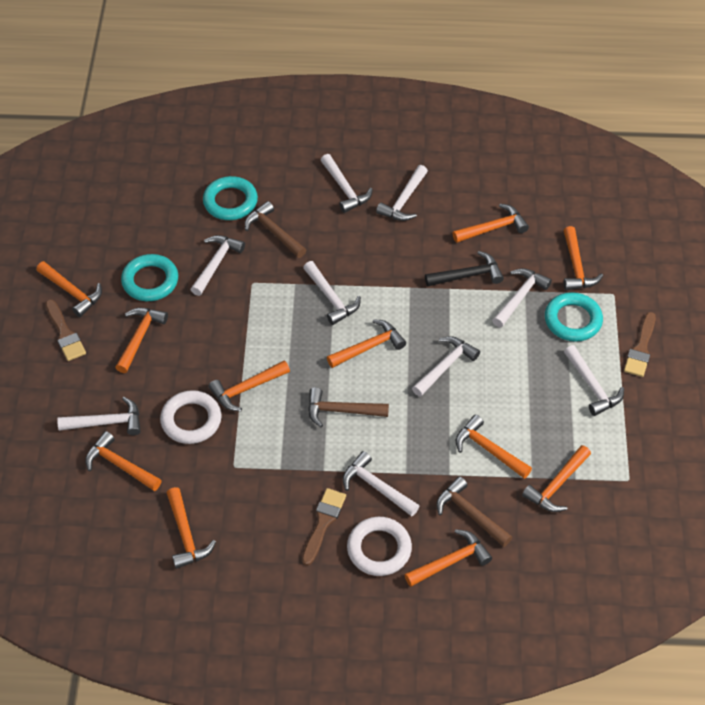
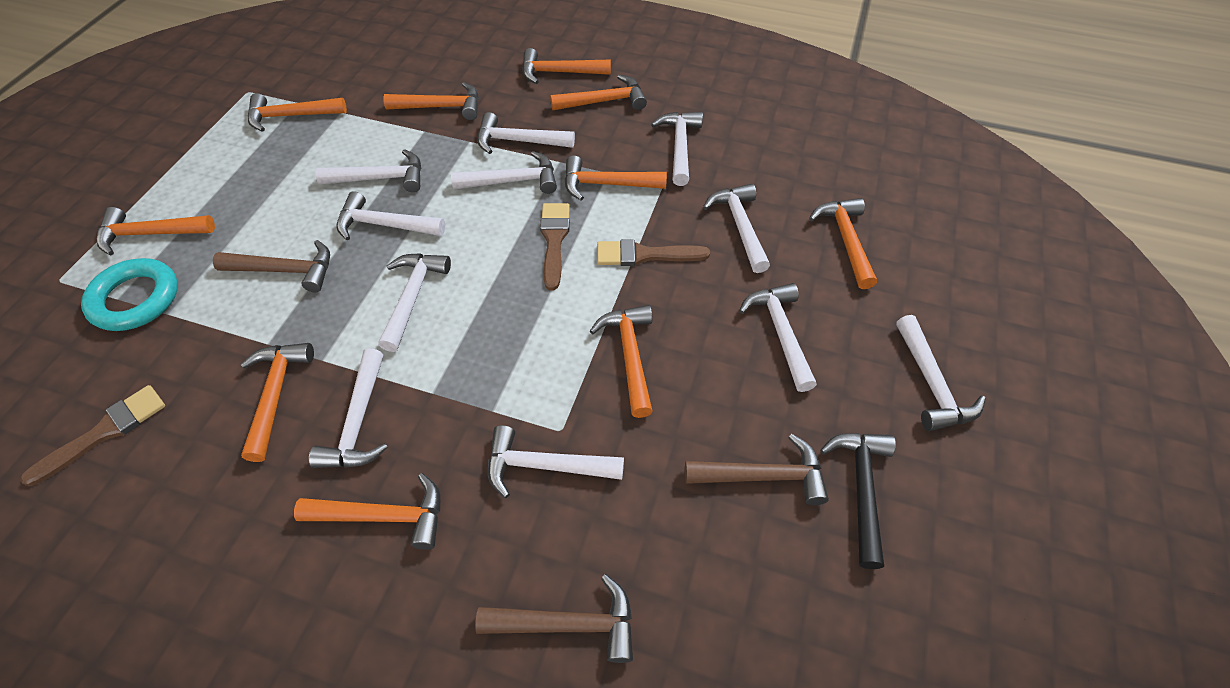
orange hammer: [36,261,102,317] [85,431,162,491] [115,308,168,373] [167,487,216,569] [209,361,290,411] [327,319,406,368] [405,529,492,587] [453,204,529,243] [456,415,532,479] [522,445,591,512] [563,226,603,291] = 11 -> [97,207,215,255] [240,343,314,462] [248,93,347,132] [294,473,440,550] [383,82,479,120] [522,48,611,84] [550,75,647,110] [565,155,667,201] [590,305,653,418] [809,198,877,289] = 10
turquoise ring: [121,254,178,301] [203,176,258,220] [545,292,603,342] = 3 -> [81,258,178,331] = 1
white hammer: [57,397,141,435] [190,235,245,296] [303,261,361,325] [321,154,373,213] [343,451,419,516] [376,165,428,221] [412,336,480,397] [492,268,552,328] [564,345,624,416] = 9 -> [309,348,388,468] [316,149,421,192] [336,191,445,240] [378,253,451,352] [451,151,557,194] [477,112,575,154] [488,425,624,498] [651,112,703,186] [703,184,770,273] [739,283,817,392] [896,315,986,431] = 11
white ring: [160,390,222,444] [347,517,412,576] = 2 -> none = 0

